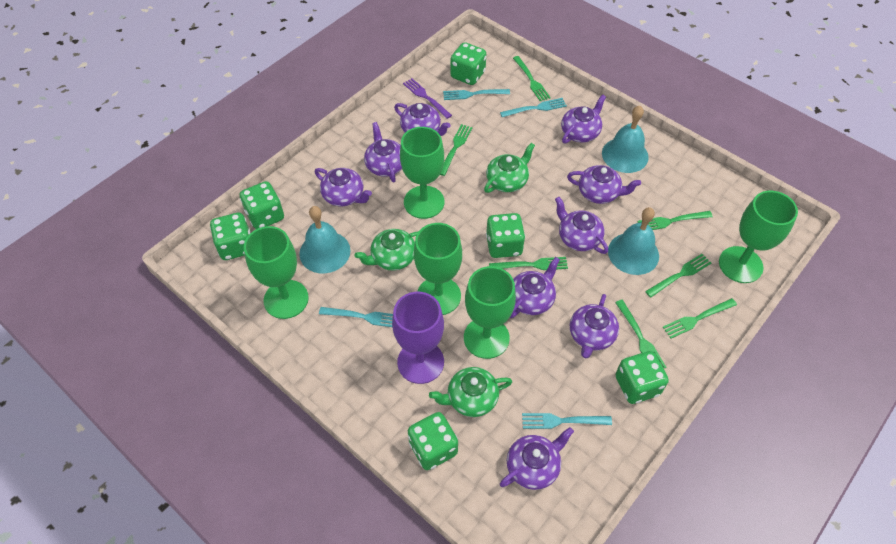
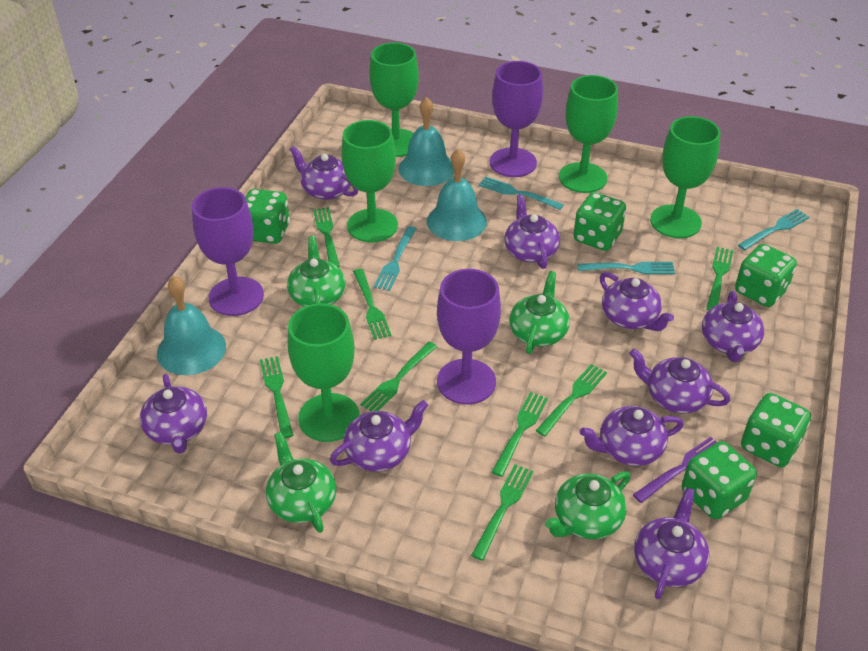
green dice: [210,213,251,260] [240,181,284,229] [408,412,458,470] [450,42,486,85] [486,213,525,258] [616,351,669,404] = 6 -> [245,189,290,244] [573,192,626,251] [682,441,757,519] [735,244,797,307] [741,393,811,467] = 5
green fork: [440,124,472,176] [489,257,568,270] [513,56,551,101] [615,300,666,368] [637,211,713,230] [645,254,711,297] [663,298,737,338] = 7 -> [260,356,294,438] [313,207,340,267] [353,269,391,340] [360,342,437,411] [471,464,533,561] [492,392,548,477] [536,364,607,436] [706,247,733,311] = 8
green teapot: [355,229,419,271] [429,367,512,417] [484,143,535,193] = 3 -> [266,432,336,533] [287,236,345,307] [509,271,570,354] [545,471,631,539] = 4
purple goblet: [392,292,444,384] = 1 -> [192,187,264,316] [437,269,501,404] [489,61,543,177] = 3

